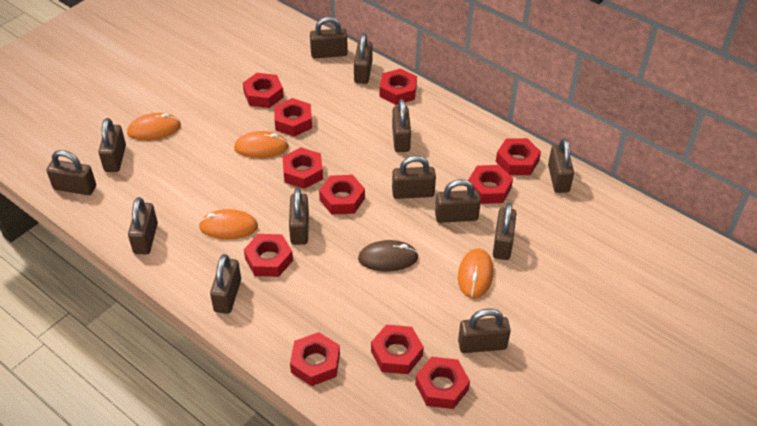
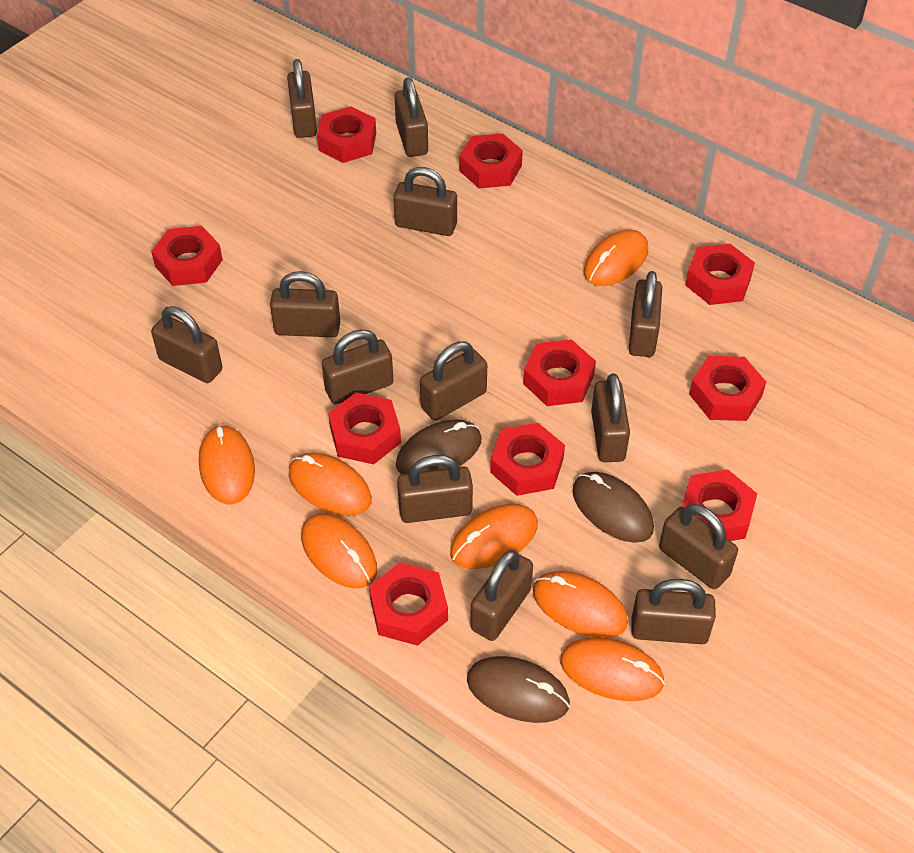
brown mouse: [358,240,419,271] = 1 -> [396,420,482,474] [467,656,570,723] [572,472,654,543] = 3
orange mouse: [127,113,181,141] [199,209,258,239] [234,131,289,158] [458,248,493,298] = 4 -> [199,424,255,504] [289,453,372,516] [301,513,377,589] [450,504,538,569] [533,571,628,638] [560,637,665,701] [584,230,648,286] = 7
red nut: [243,73,284,108] [244,234,293,277] [274,98,312,136] [282,147,323,189] [290,332,340,386] [319,175,365,215] [371,325,424,374] [380,69,417,105] [415,357,470,409] [467,165,513,204] [496,138,541,175] = 11 -> [151,226,223,286] [317,106,376,163] [328,393,401,464] [369,562,448,646] [459,133,523,188] [490,423,565,496] [523,339,596,406] [682,470,757,541] [685,244,755,305] [689,356,766,421] = 10

